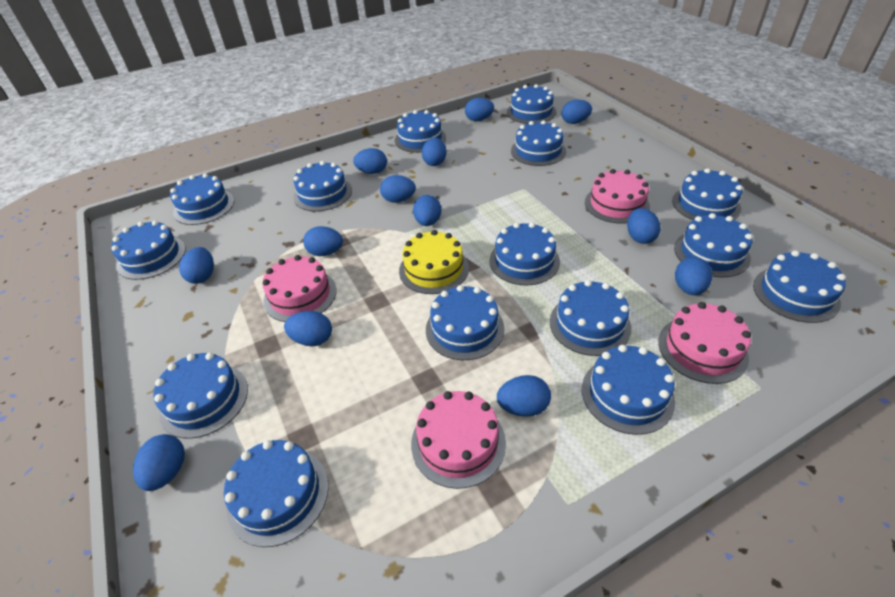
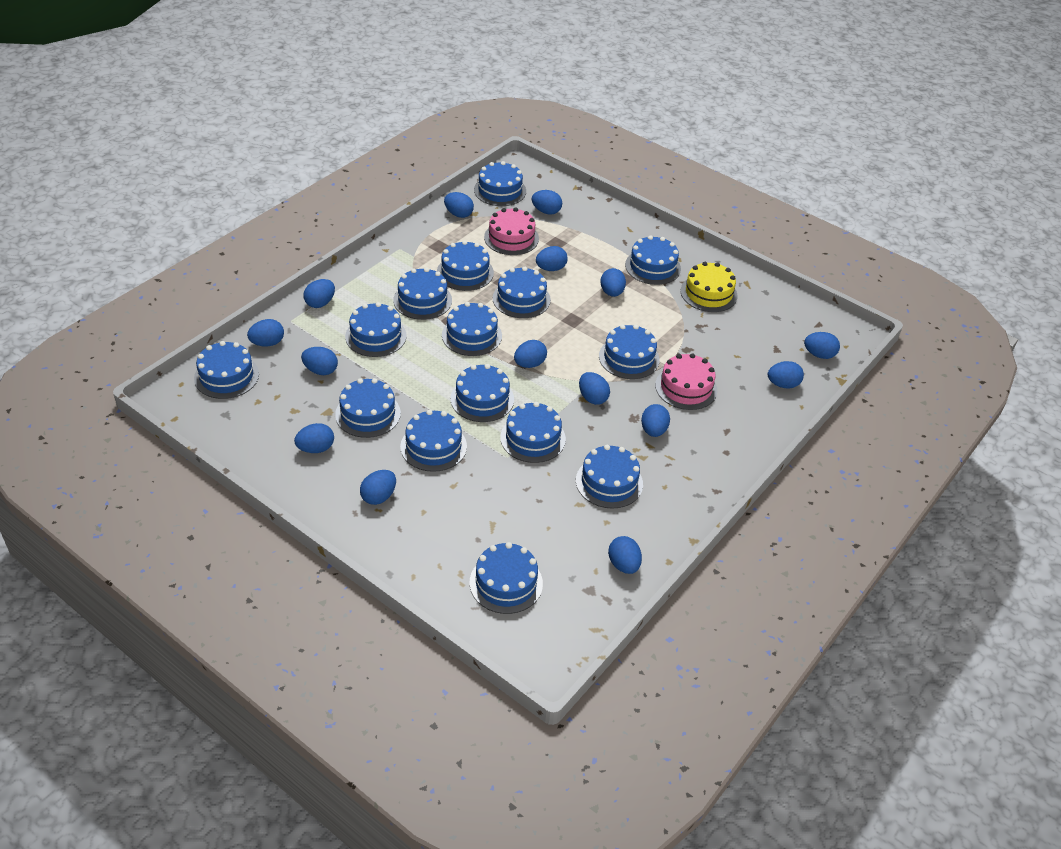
blue egg: [133,434,185,491] [179,247,214,284] [284,311,332,347] [303,226,343,256] [353,148,387,174] [380,175,416,203] [413,195,441,226] [422,138,447,166] [465,98,494,121] [497,375,551,417] [561,100,592,124] [627,208,661,244] [675,257,712,295] = 13 -> [247,319,284,346] [294,423,334,453] [301,347,338,375] [303,279,335,308] [360,470,396,505] [444,192,474,218] [514,340,547,368] [531,190,562,215] [536,246,568,271] [579,372,610,405] [600,268,626,297] [608,536,642,574] [641,404,670,437] [768,361,804,388] [804,332,840,359] = 15
pink cake: [262,255,337,322] [411,391,506,489] [585,169,650,224] [658,302,751,384] = 4 -> [484,207,539,255] [655,353,717,410] = 2

